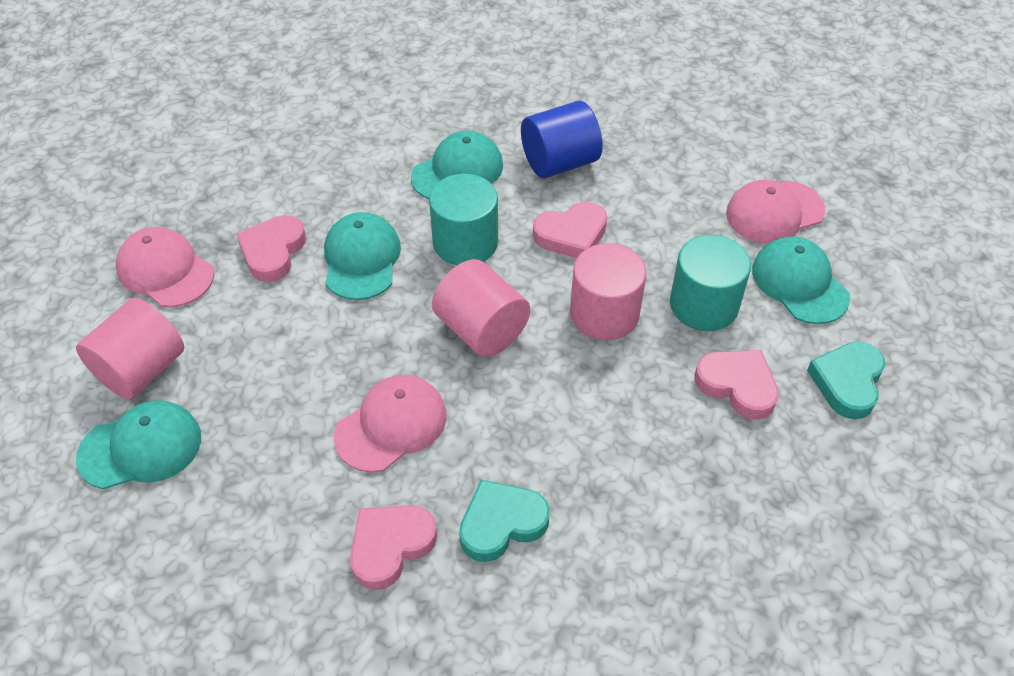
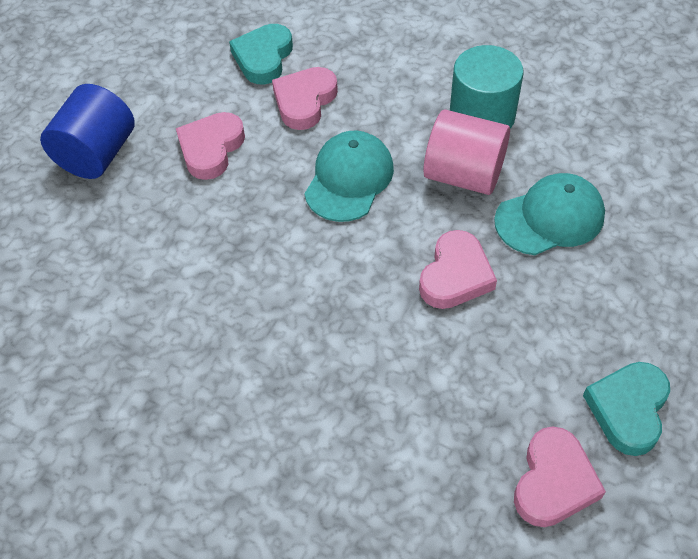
pink cap: [116,227,214,307] [334,375,447,473] [726,180,825,244] = 3 -> none = 0
pink cylinder: [76,298,185,399] [432,259,530,357] [570,243,646,341] = 3 -> [423,109,510,195] = 1
turquoise cap: [76,400,201,490] [324,212,401,300] [411,131,503,199] [752,236,850,324] = 4 -> [304,131,394,222] [494,173,605,255] = 2
turquoise cylinder: [429,174,498,265] [670,235,751,331] = 2 -> [450,45,524,129] = 1

